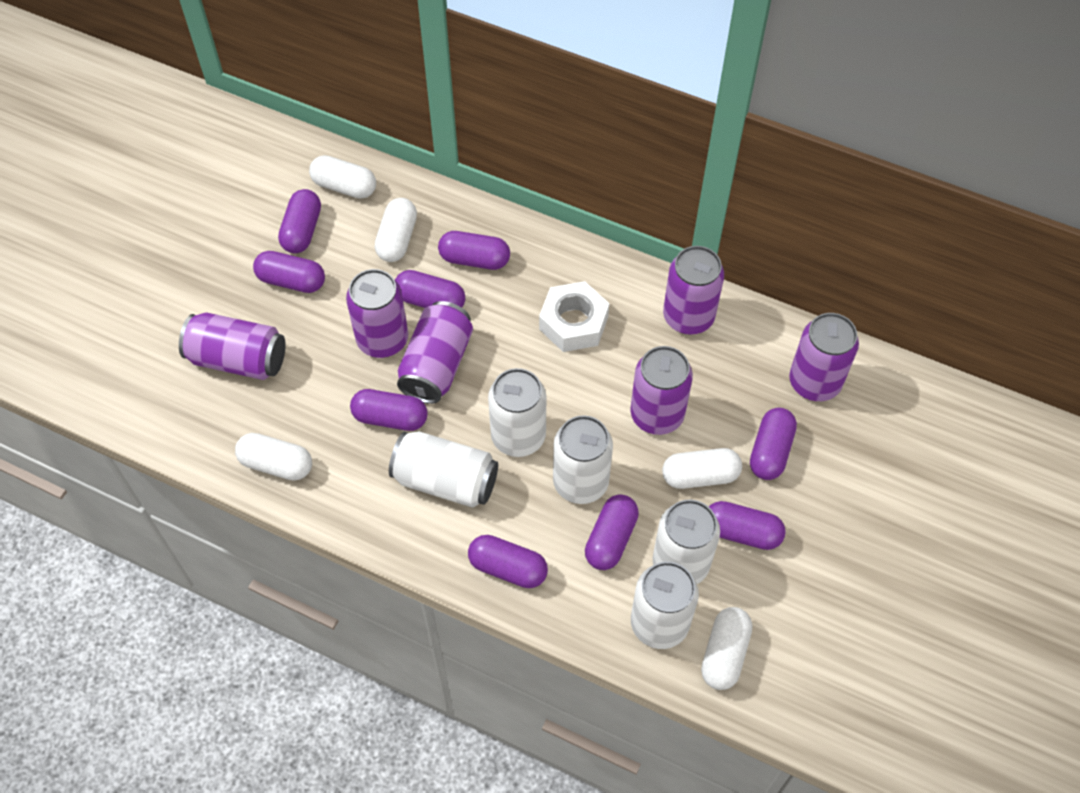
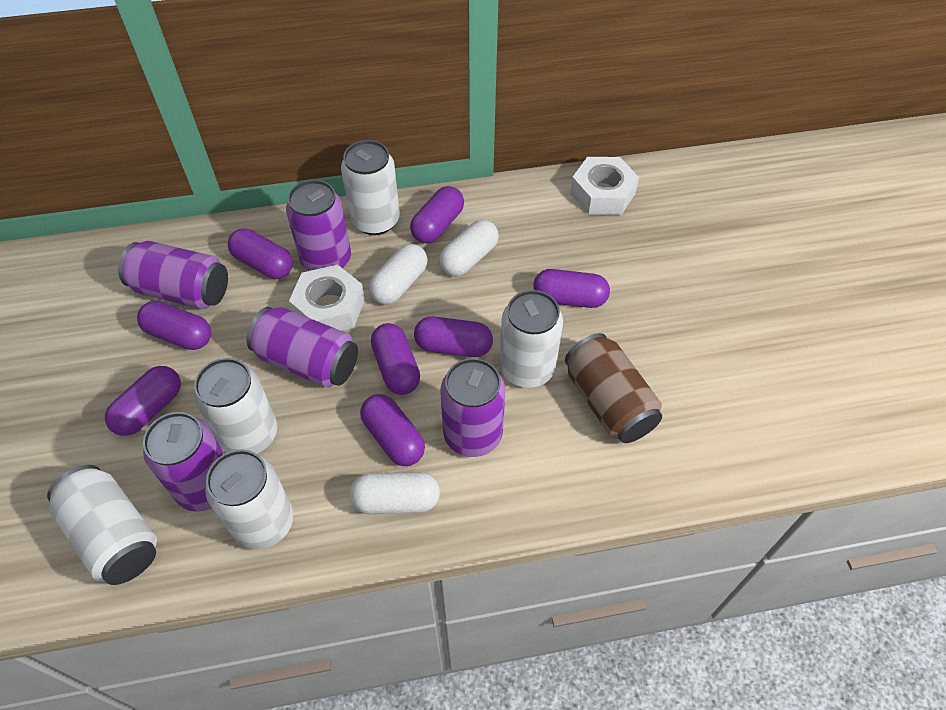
brown can: none = 0 -> [565,333,662,443] = 1
purple can: [179,312,286,380] [346,269,408,358] [397,301,473,404] [630,346,693,435] [663,246,724,335] [789,313,859,401] = 6 -> [118,241,228,309] [143,412,225,512] [247,307,358,388] [286,180,351,271] [440,358,505,457] = 5
purple capsule: [253,251,325,293] [278,189,321,253] [350,389,428,431] [395,270,465,308] [438,231,510,270] [468,535,548,588] [585,494,639,570] [709,501,786,550] [750,408,797,480] = 9 -> [105,366,181,436] [137,301,211,350] [228,228,293,279] [360,394,425,466] [371,323,420,395] [410,186,464,243] [414,316,493,357] [533,269,610,308] = 8
white capsule: [235,433,312,481] [309,155,376,199] [375,198,417,262] [662,448,742,489] [701,607,752,690] = 5 -> [350,472,440,514] [369,244,428,305] [439,220,499,277] = 3
white nut: [539,281,609,352] = 1 -> [289,264,365,331] [570,157,639,215] = 2

